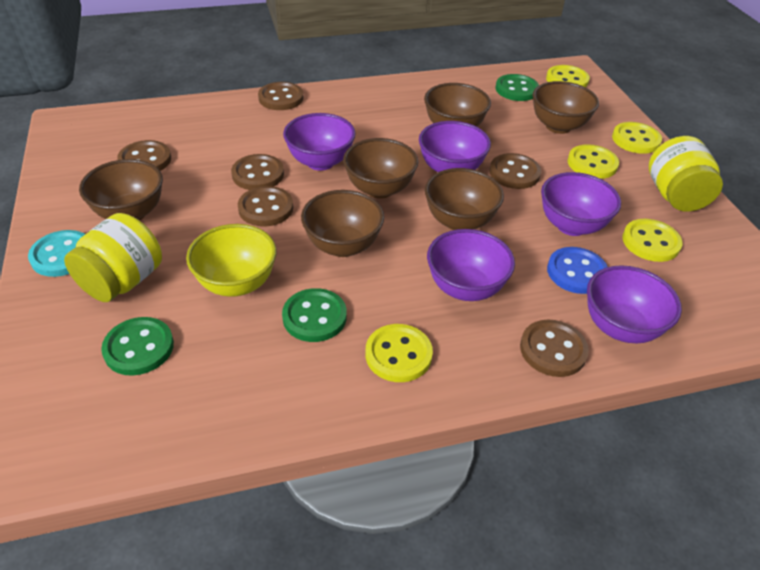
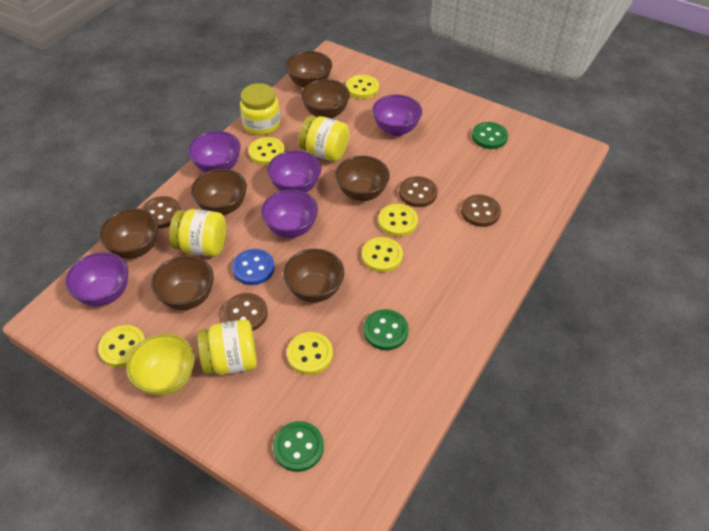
brown bowl: [79,159,163,220] [301,190,384,257] [343,138,418,199] [424,83,491,127] [425,168,504,230] [533,81,599,134] = 6 -> [99,208,159,259] [151,256,214,310] [191,169,247,215] [283,249,344,303] [286,51,332,88] [301,79,350,119] [335,156,390,201] = 7
brown button: [117,140,171,171] [231,154,284,190] [238,186,293,227] [258,82,303,110] [490,153,541,189] [520,320,589,377] = 6 -> [141,196,181,229] [223,293,268,331] [399,176,438,207] [461,195,501,227] = 4
turquoise button: [28,230,85,277] = 1 -> none = 0
yellow button: [365,324,433,382] [546,65,590,87] [567,144,619,179] [612,122,662,154] [623,219,683,262] = 5 -> [98,325,145,367] [248,137,285,165] [287,332,333,375] [346,75,379,99] [362,237,403,272] [378,204,418,237] = 6
yellow jar: [64,213,162,302] [649,136,723,211] = 2 -> [169,209,226,257] [197,319,257,375] [240,83,280,135] [298,116,349,162] = 4

